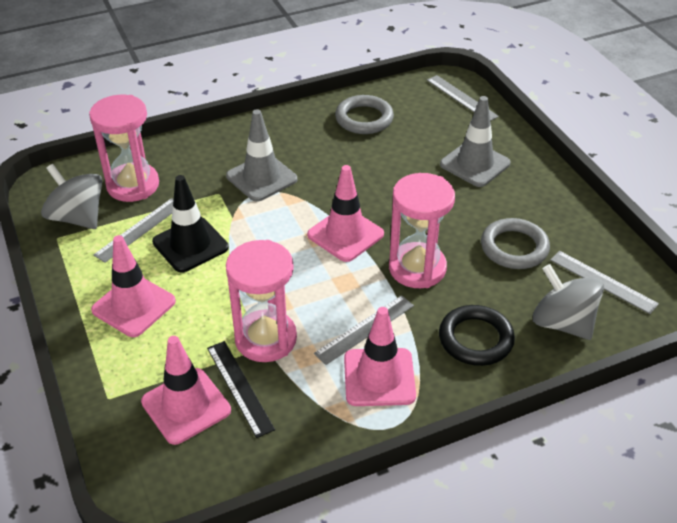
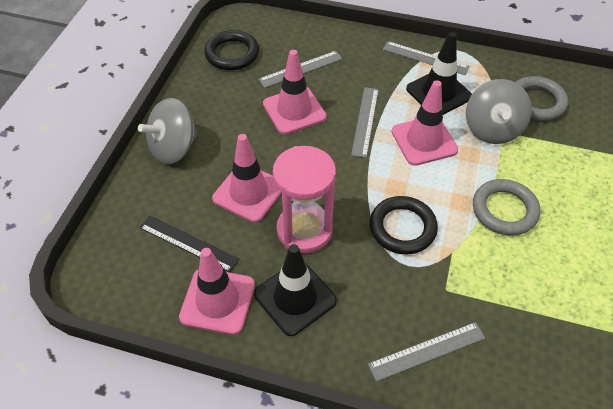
black ring: [439,305,515,366] = 1 -> [204,30,259,70] [370,196,438,254] = 2
black traffic cone: [152,175,229,273] = 1 -> [254,244,337,336] [406,32,472,115] = 2
grey traffic cone: [226,109,297,202] [440,96,511,187] = 2 -> none = 0
pink hourglass: [89,95,159,202] [226,240,297,362] [389,173,455,288] = 3 -> [273,146,336,253] = 1

